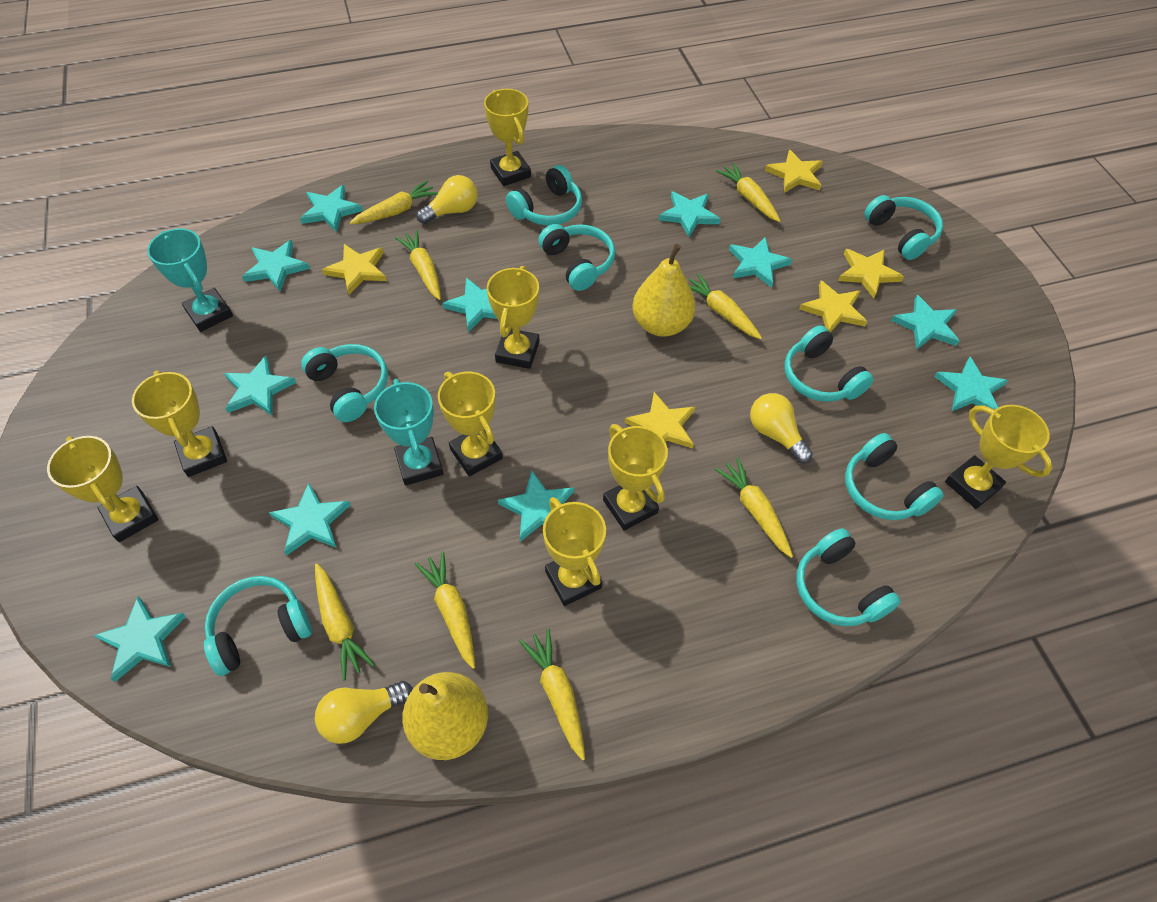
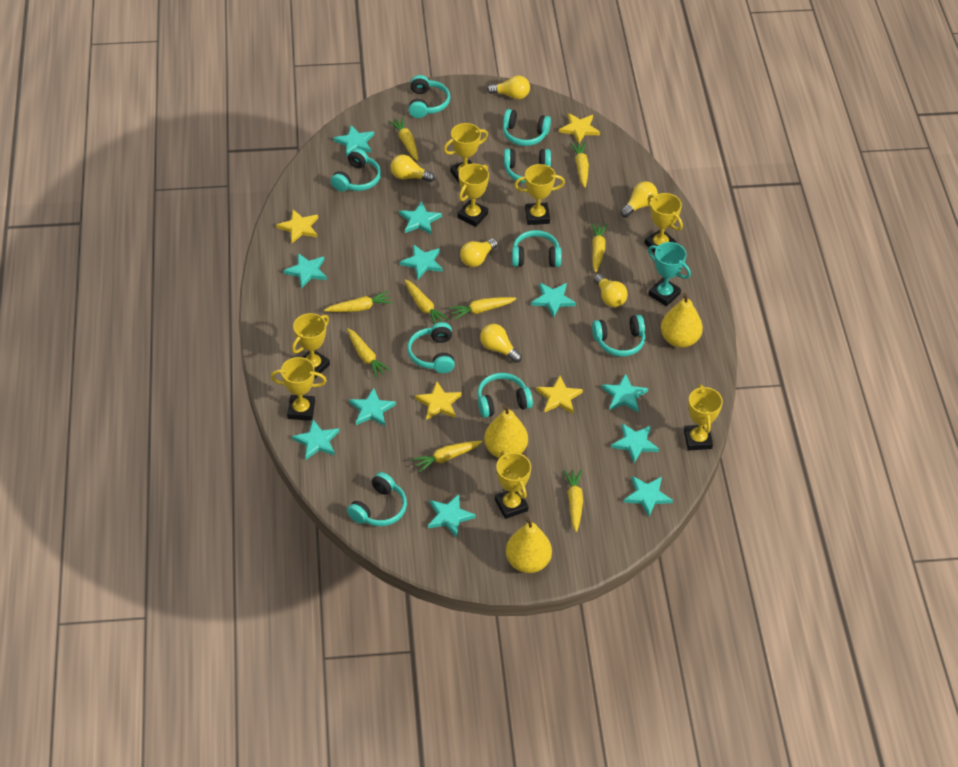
turquoise headphones: [204,576,312,676] [301,344,388,422] [506,165,582,226] [539,224,615,291] [785,325,874,402] [796,528,901,626] [845,433,944,520] [864,195,943,260] = 8 -> [331,148,381,192] [347,472,407,526] [407,322,455,373] [409,75,450,118] [477,373,533,418] [503,109,551,146] [504,149,551,183] [512,230,562,267] [592,315,645,357] = 9
turquoise trophy: [147,228,233,332] [374,379,444,485] = 2 -> [648,242,691,307] = 1
yellow carrot: [315,563,375,680] [350,181,439,225] [395,230,441,300] [415,551,475,669] [519,628,585,761] [689,273,762,339] [715,458,793,558] [716,163,781,222] = 8 -> [324,291,393,312] [347,328,391,378] [388,117,418,161] [405,279,449,324] [412,441,482,473] [449,297,517,320] [563,470,583,532] [570,142,589,188] [591,223,607,273] = 9
yellow light bulb: [315,681,413,744] [416,175,478,224] [750,393,813,463] = 3 -> [391,155,435,182] [460,238,498,267] [480,324,522,363] [487,75,530,99] [594,274,628,307] [620,181,658,218] = 6
yellow pear: [402,672,488,760] [632,244,696,337] = 2 -> [484,404,528,458] [506,516,552,573] [661,293,703,348] = 3
yellow star: [322,244,387,295] [625,392,695,448] [765,150,823,193] [799,281,867,332] [838,249,904,298] = 5 -> [276,209,318,244] [415,382,462,420] [536,376,583,414] [559,113,600,143] = 4

